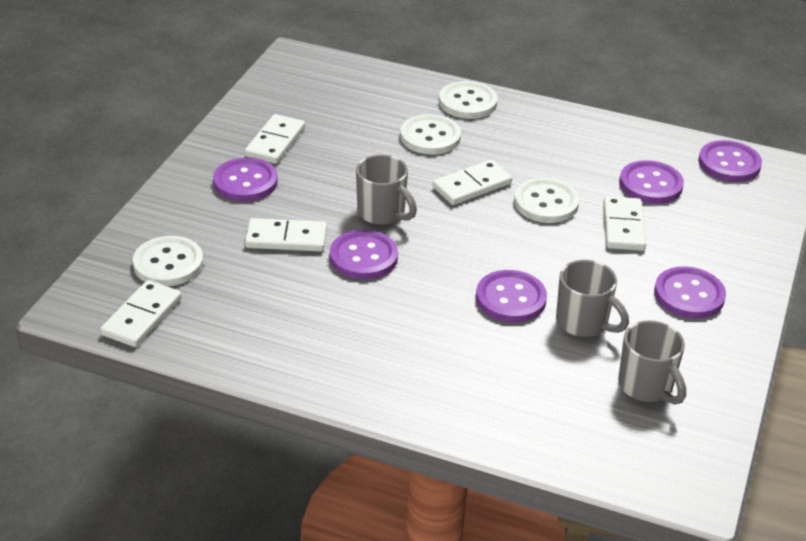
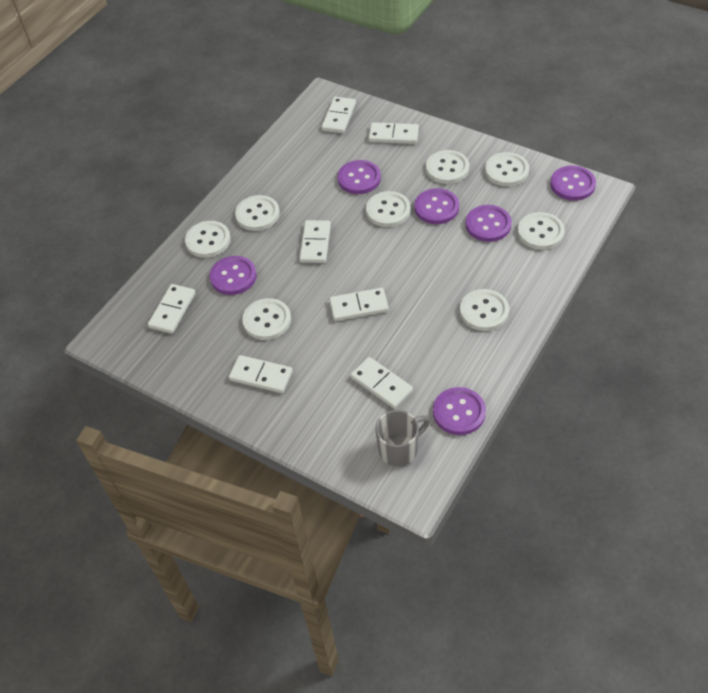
grey mug: [356,155,417,225] [556,260,629,337] [618,320,686,405] = 3 -> [375,410,430,466] = 1
white button: [133,236,204,286] [400,114,461,155] [439,81,498,119] [514,178,579,223] = 4 -> [185,221,231,258] [235,195,280,231] [242,298,291,340] [366,191,411,227] [426,150,469,184] [460,289,509,331] [485,152,529,186] [517,212,565,250] = 8
white domino: [100,280,182,347] [245,114,305,164] [245,218,327,252] [433,160,512,205] [603,196,646,251] = 5 -> [148,284,196,334] [229,355,293,393] [299,220,331,263] [321,97,356,133] [329,288,389,321] [350,357,413,409] [369,122,419,144] = 7

